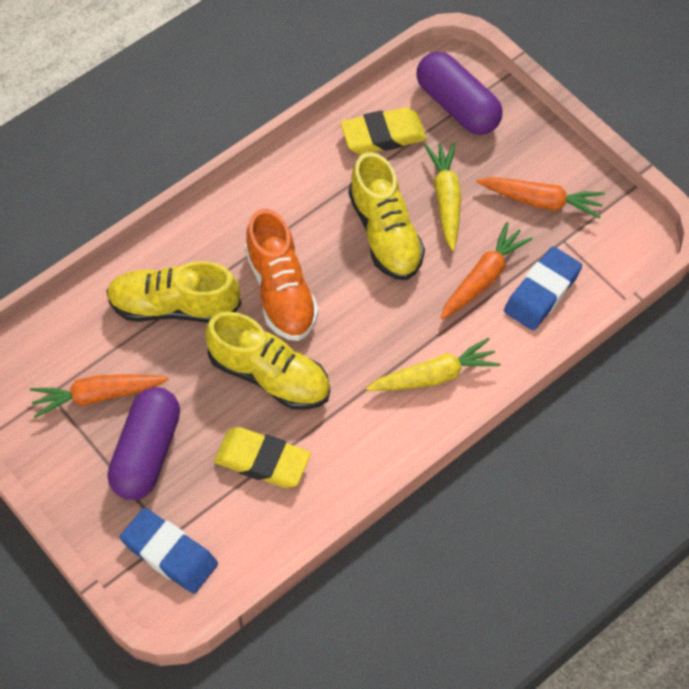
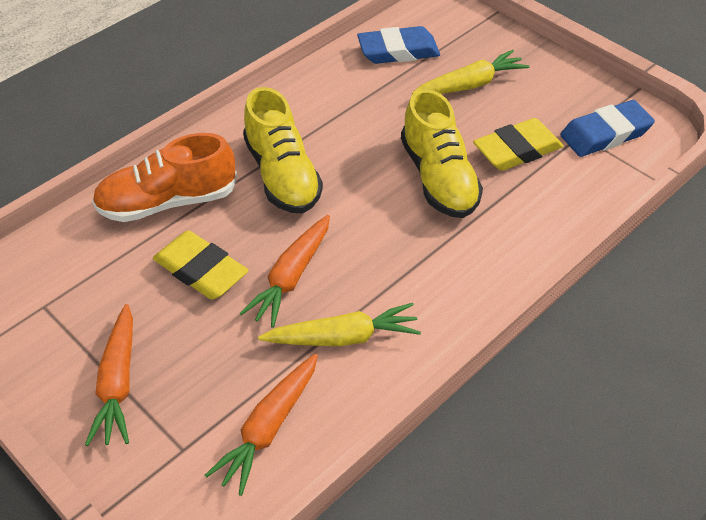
purple capsule: [108,387,180,500] [416,52,502,135] = 2 -> none = 0
yellow shoe: [106,261,241,323] [205,312,330,410] [348,152,425,280] = 3 -> [243,87,323,214] [401,89,483,218] = 2

